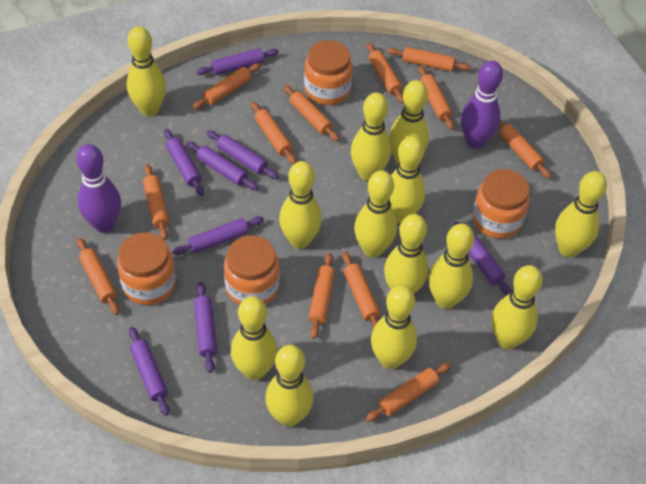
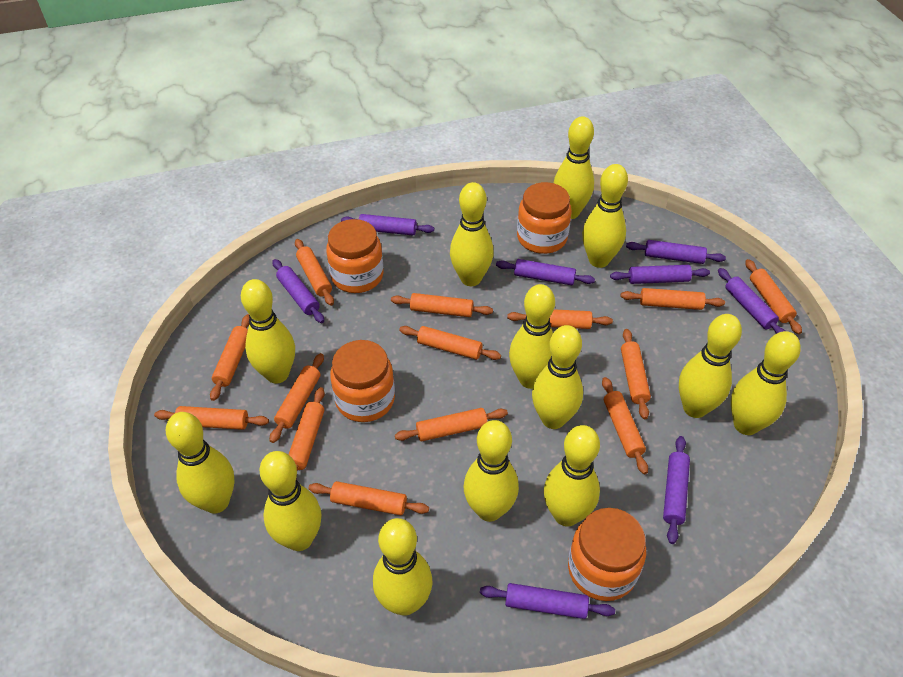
orange rolling pin: [77,238,120,315] [143,164,169,240] [192,63,261,109] [251,101,296,164] [283,85,339,142] [309,253,335,339] [342,251,380,329] [365,363,451,422] [367,43,404,103] [387,47,471,71] [418,66,454,130] [499,119,551,179] = 12 -> [154,406,269,430] [210,314,249,401] [270,353,324,443] [288,387,325,479] [295,239,334,306] [309,481,429,515] [391,293,493,317] [395,408,508,441] [399,326,501,360] [507,309,613,329] [602,377,648,474] [621,288,725,310] [621,329,651,419] [745,259,802,334] = 14
purple bowling pin: [76,144,121,233] [461,60,503,149] = 2 -> none = 0

